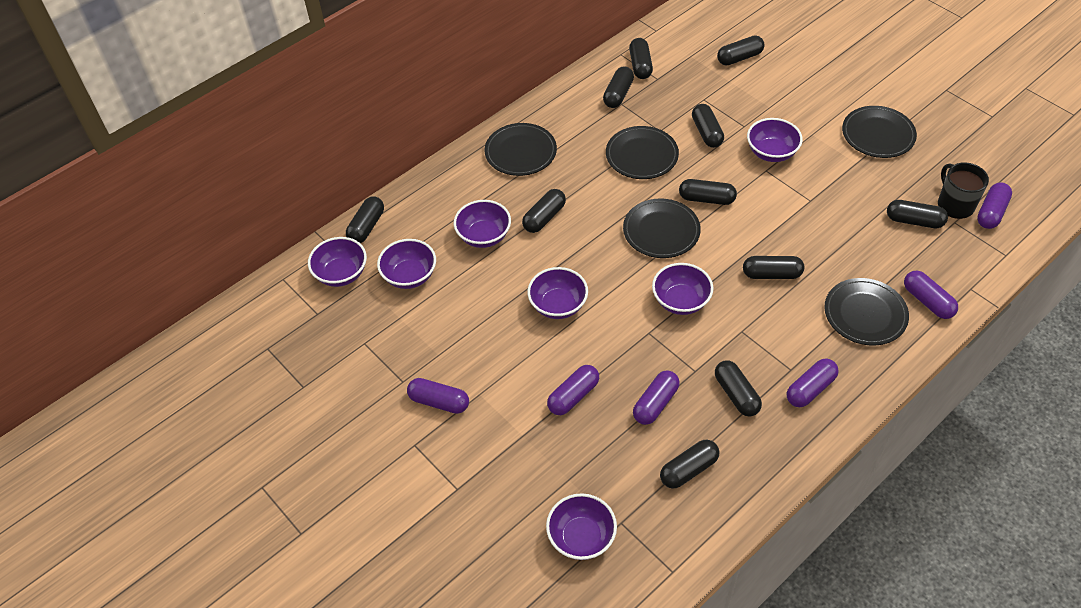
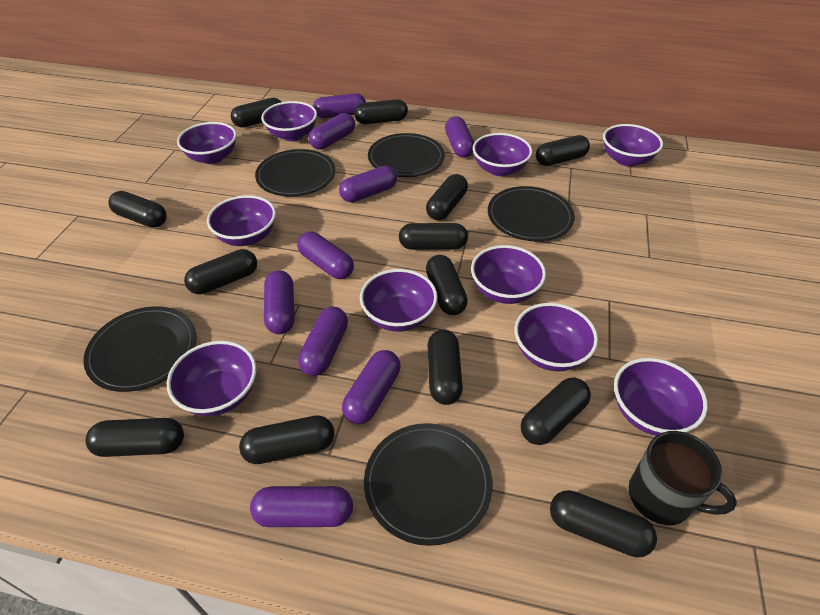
black capsule: [346,196,384,243] [522,189,566,233] [603,67,634,108] [629,38,653,79] [660,440,719,489] [679,179,737,205] [692,104,724,148] [715,360,762,417] [717,35,765,66] [743,256,804,279] [887,200,948,228] = 11 -> [86,418,184,457] [108,191,166,228] [184,249,257,294] [231,98,281,127] [239,415,334,464] [354,99,408,124] [399,223,468,250] [426,174,468,220] [426,255,468,315] [428,330,463,405] [521,378,591,445] [536,135,590,166] [550,490,657,558] = 13
purple bowl: [308,237,367,287] [377,239,436,289] [454,200,511,248] [527,267,588,319] [546,493,617,560] [652,263,714,315] [747,118,803,162] = 7 -> [167,341,257,416] [177,122,237,164] [207,195,276,246] [261,101,317,141] [360,269,438,332] [471,245,546,304] [473,133,532,176] [514,303,598,371] [603,124,663,166] [614,358,708,436] = 10
purple capsule: [407,378,469,414] [547,365,599,415] [633,371,680,425] [787,358,839,407] [904,270,958,319] [977,182,1012,229] = 6 -> [250,486,353,527] [264,270,294,334] [297,232,354,279] [298,307,348,376] [309,113,355,150] [313,93,366,118] [339,166,397,202] [342,350,400,424] [445,116,474,158] = 9

